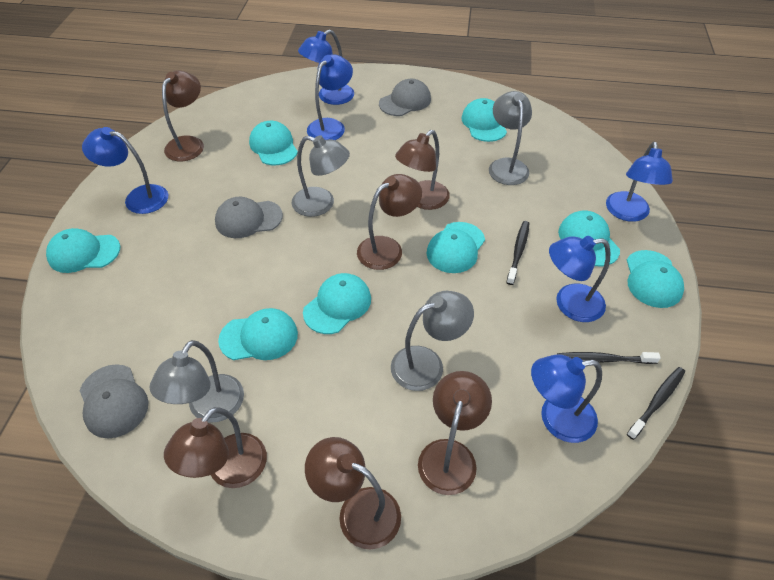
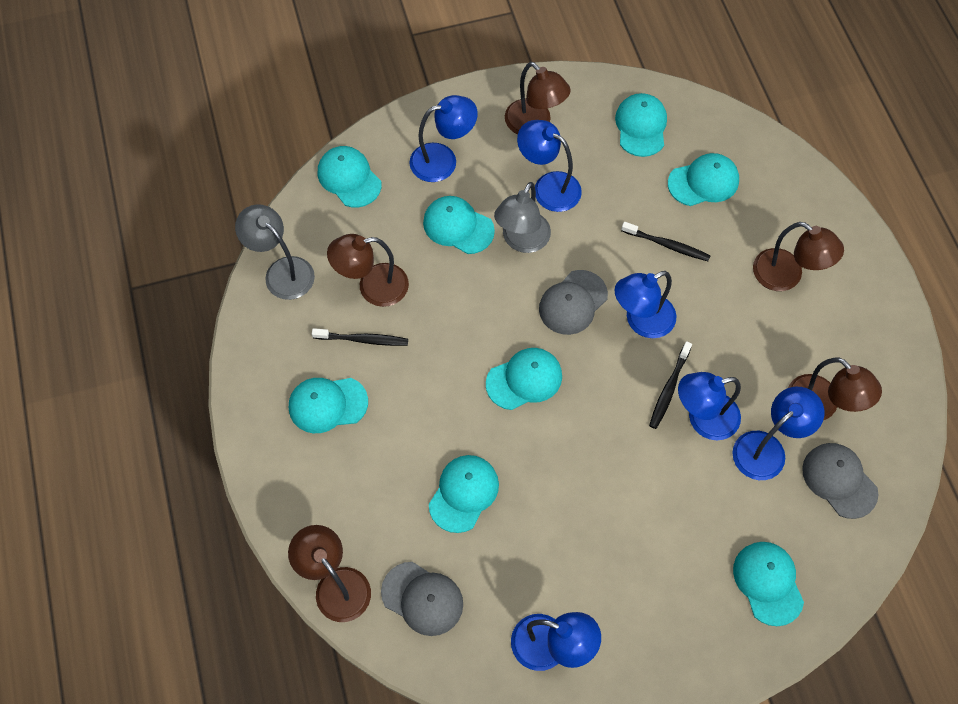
brown lamp: [162,70,204,161] [164,407,267,488] [305,437,401,549] [357,174,422,270] [395,130,450,210] [418,371,492,495] = 6 -> [288,525,371,622] [327,234,409,307] [505,62,571,134] [753,222,844,291] [788,358,882,420] = 5
grey lamp: [150,340,244,422] [292,135,350,217] [391,291,474,391] [489,91,532,185] = 4 -> [235,204,315,300] [494,182,551,253] = 2

